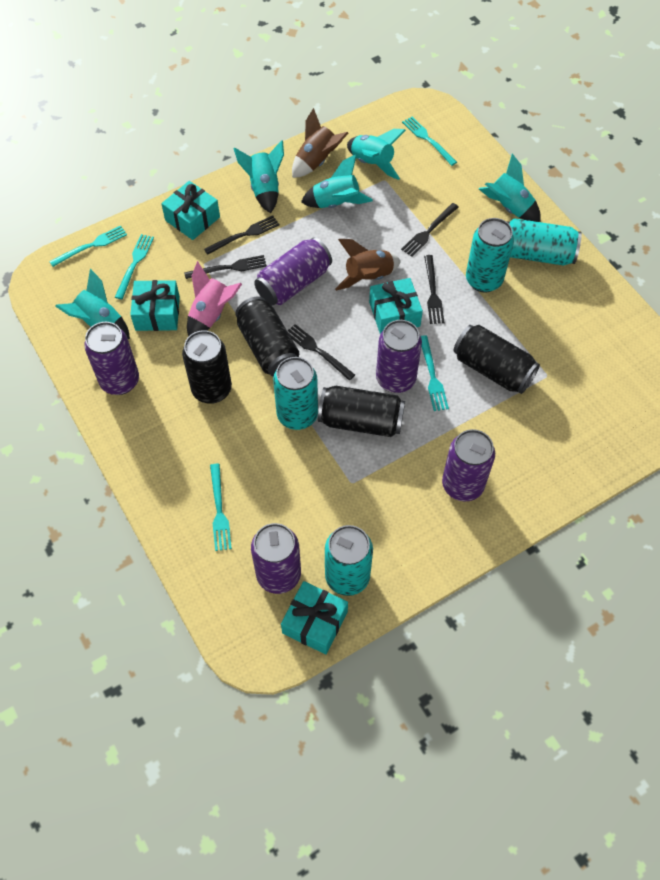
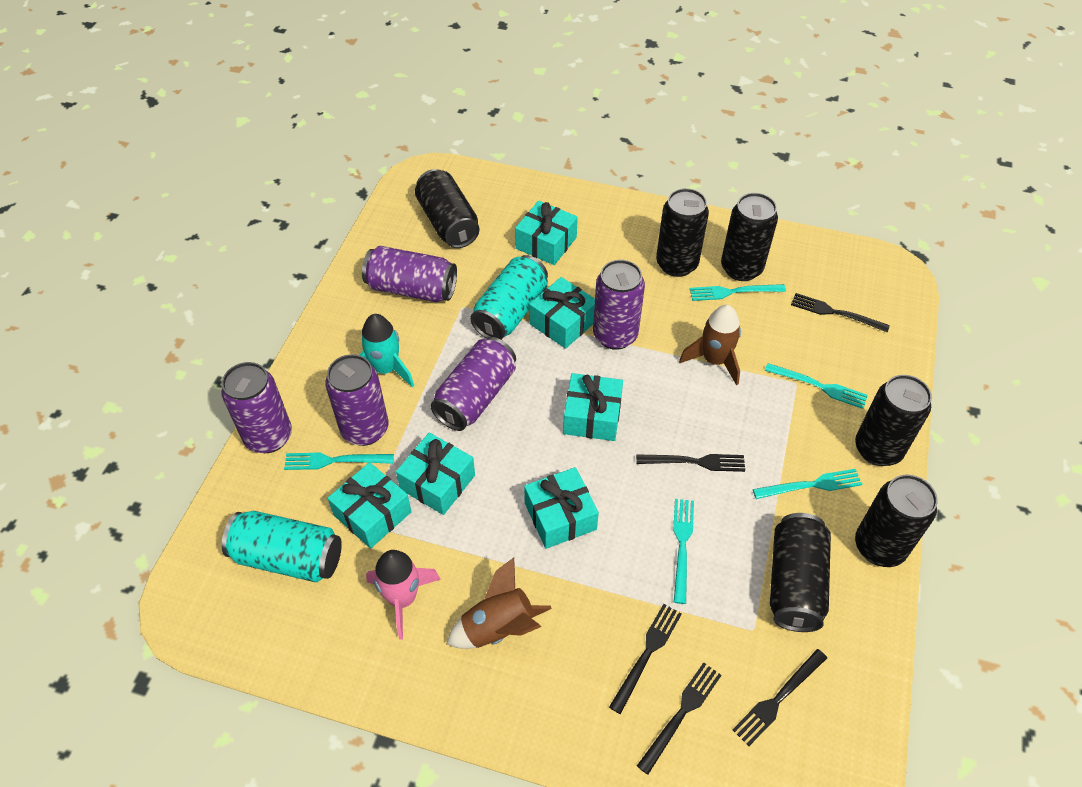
black can: [182,330,232,404] [235,296,299,377] [318,386,405,437] [453,325,540,394] = 4 -> [415,169,480,248] [656,188,709,277] [721,193,778,281] [770,513,831,632] [855,375,932,466] [855,475,938,567] = 6
turquoise can: [273,357,318,430] [325,525,373,596] [466,218,514,293] [507,218,582,266] = 4 -> [222,511,342,582] [470,255,548,340] = 2
turquoise gift: [130,280,180,331] [161,181,220,240] [281,581,348,655] [369,278,423,334] = 4 -> [327,462,412,549] [396,433,475,515] [515,201,578,265] [524,467,599,549] [529,277,595,349] [563,373,623,441] = 6
turquoise rocket: [55,269,130,339] [233,140,284,213] [301,154,373,208] [347,129,406,180] [479,153,541,222] = 5 -> [360,314,414,387] = 1

